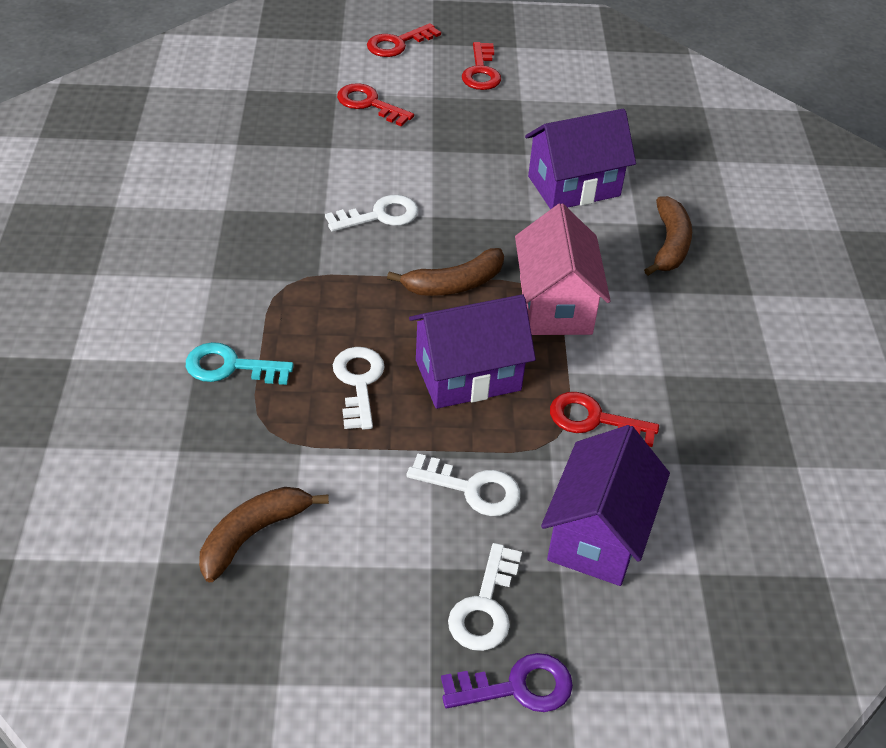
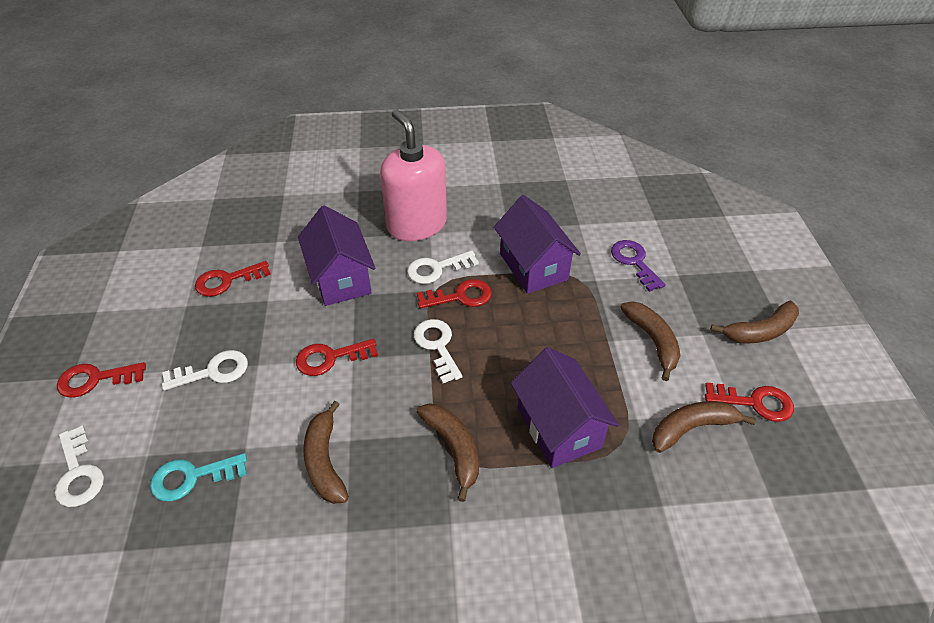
brown banana: [199,487,329,582] [387,248,504,296] [644,196,692,276] = 3 -> [303,401,349,504] [416,403,479,502] [620,301,681,381] [652,401,756,453] [711,301,799,344] = 5
pink house: [515,203,611,335] = 1 -> none = 0
pink soap dispenser: none = 0 -> [380,109,447,241] = 1
red key: [337,83,414,126] [367,23,441,57] [462,42,501,90] [550,392,659,447] = 4 -> [57,362,146,398] [195,261,271,297] [296,339,378,376] [417,279,492,309] [705,382,794,422] = 5

